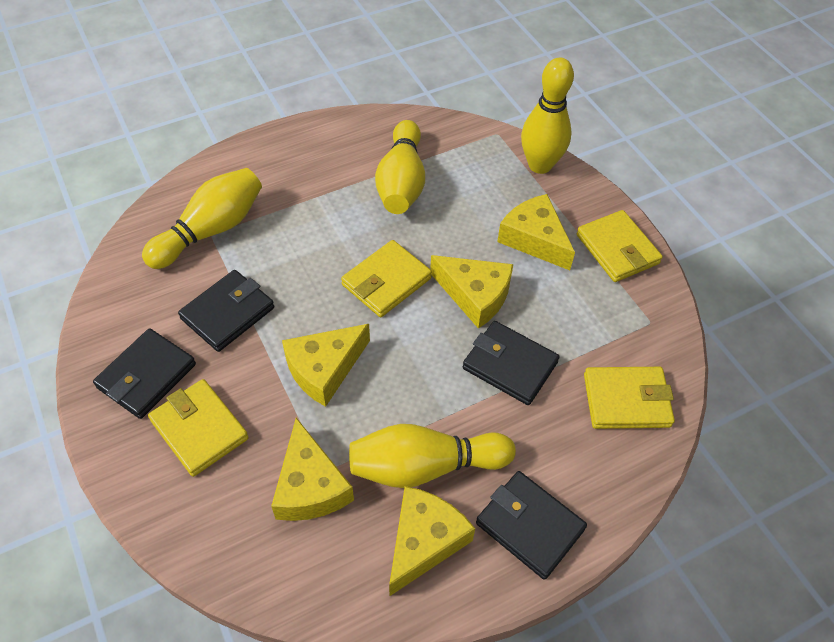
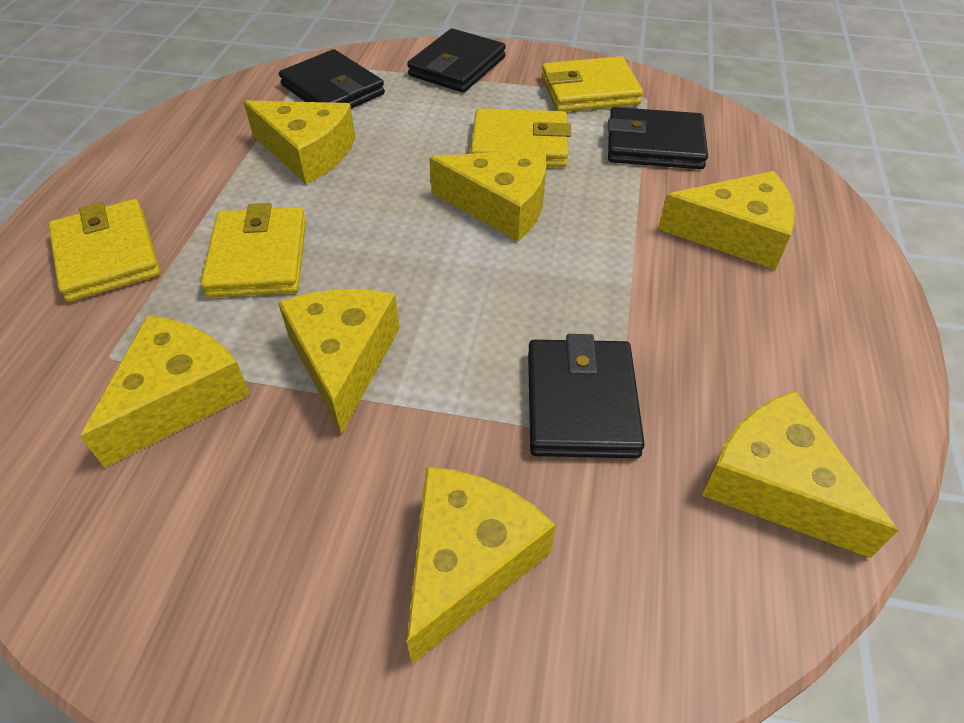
yellow bowling pin: [142,168,262,269] [349,424,516,488] [375,120,425,214] [521,58,574,174] = 4 -> none = 0
yellow cheese: [271,418,354,521] [282,324,370,407] [389,486,475,596] [430,255,513,329] [497,194,575,270] = 5 -> [80,315,250,468] [243,100,355,184] [278,289,400,435] [407,467,556,664] [429,149,547,241] [658,171,795,270] [702,391,898,558] = 7

